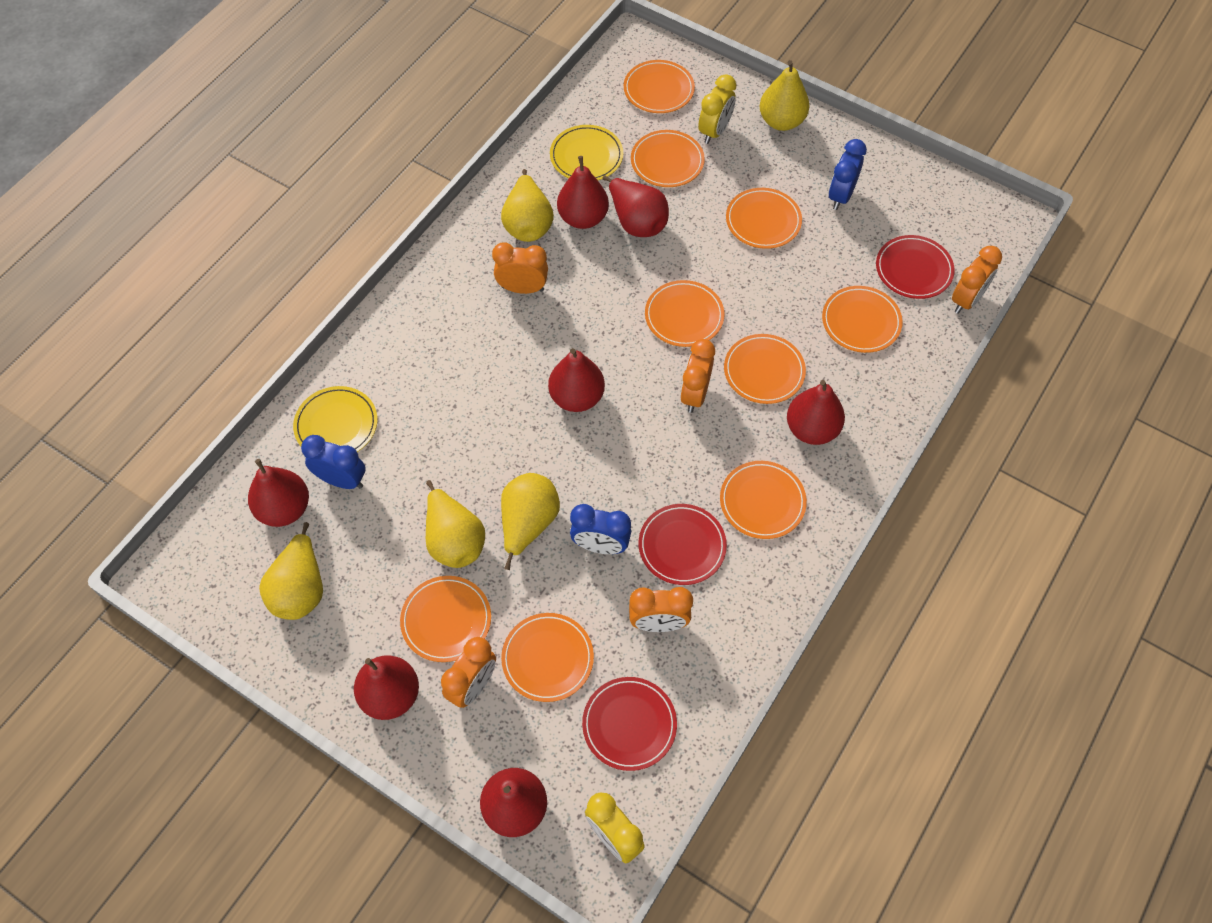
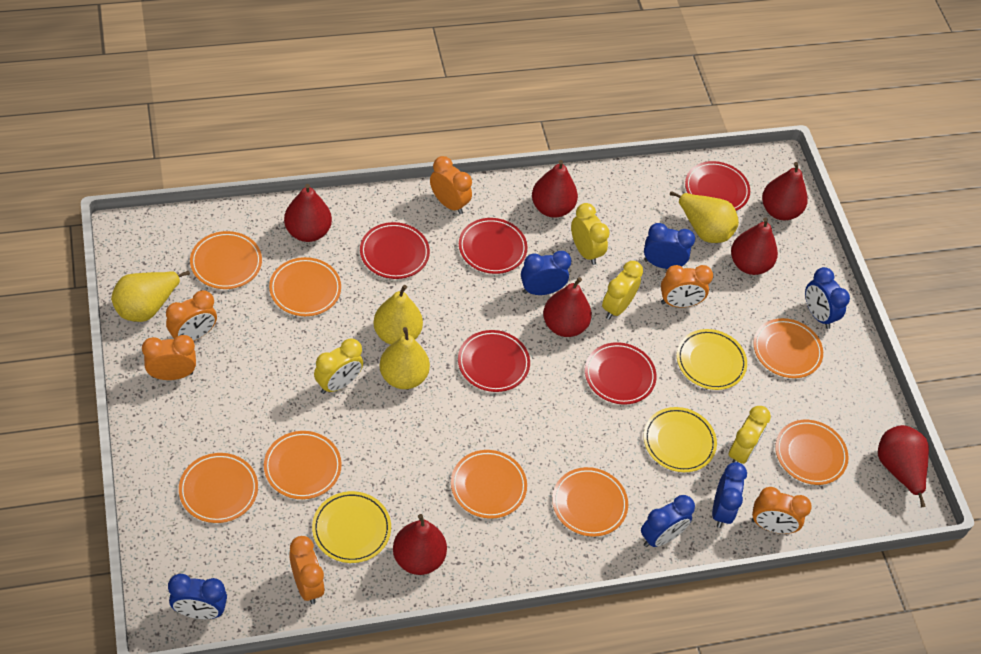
blue clock: [301,435,365,489] [570,504,631,554] [828,139,867,210] = 3 -> [168,574,227,619] [521,251,572,295] [641,495,695,547] [644,223,695,269] [712,462,747,528] [805,267,850,329] = 6
orange clock: [441,637,496,708] [492,243,548,294] [629,587,693,632] [680,339,715,413] [952,246,1002,314] = 5 -> [142,335,196,380] [166,290,217,341] [289,536,325,604] [430,156,472,214] [661,265,713,308] [752,487,812,534] = 6
orange plate: [400,576,491,662] [501,613,594,702] [624,60,695,113] [631,130,705,187] [645,280,724,347] [720,461,807,539] [724,334,806,404] [726,188,802,249] [822,286,903,353] = 9 -> [179,453,258,523] [190,231,262,289] [264,431,342,499] [269,257,341,316] [451,450,527,519] [552,467,628,537] [753,318,823,378] [775,420,848,485] = 8
red plate: [582,677,677,771] [639,504,727,585] [876,235,955,299] = 3 -> [360,222,430,279] [458,330,530,392] [459,218,527,274] [585,342,657,405] [685,161,750,211] = 5
yellow clock: [585,793,645,863] [698,74,736,144] = 2 -> [314,338,363,394] [571,203,610,265] [602,261,643,320] [729,406,771,464] = 4
yellow pear: [259,522,323,620] [426,480,485,568] [501,169,554,242] [501,473,560,570] [759,60,810,131] = 5 -> [111,271,190,322] [373,285,423,345] [379,327,430,389] [670,191,739,243] = 4
yellow plate: [293,386,377,452] [550,125,623,180] = 2 -> [312,491,391,563] [644,407,717,472] [677,329,747,390] = 3

